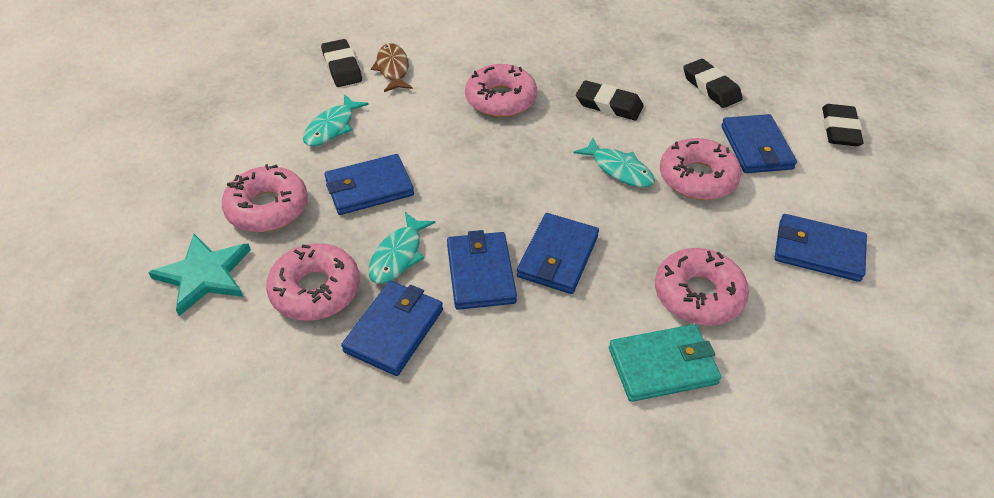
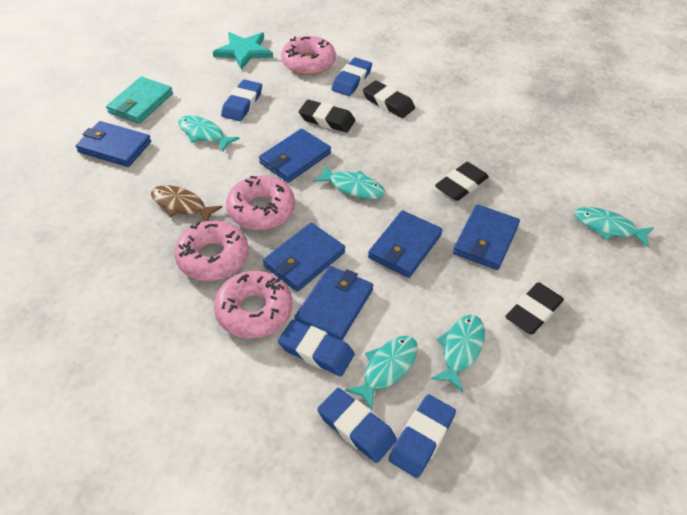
blue eraser: none = 0 -> [221,79,262,121] [278,320,355,376] [317,388,397,463] [331,57,372,96] [389,394,456,478] = 5
pink donut: [222,164,308,232] [266,243,360,321] [465,64,537,117] [655,248,749,326] [660,138,742,200] = 5 -> [174,220,249,281] [214,271,292,338] [226,175,295,230] [281,36,336,75] = 4
turquoise fish: [303,94,369,146] [368,212,435,284] [574,138,655,187] = 3 -> [178,115,240,151] [313,165,385,199] [345,336,418,410] [431,315,485,392] [575,207,654,248] = 5

